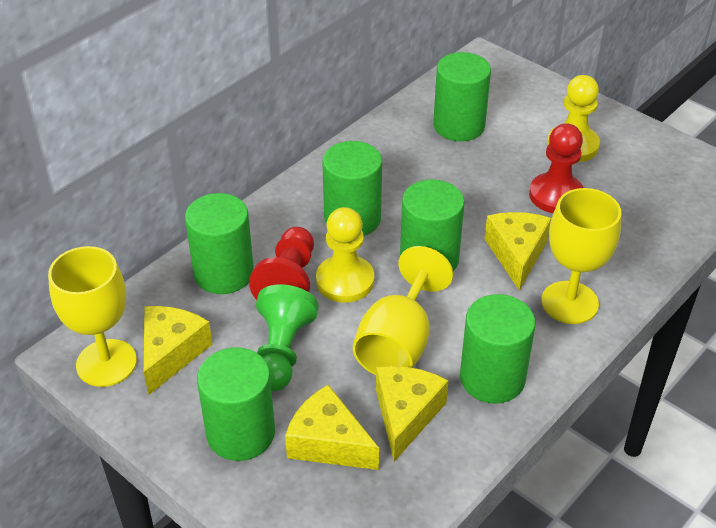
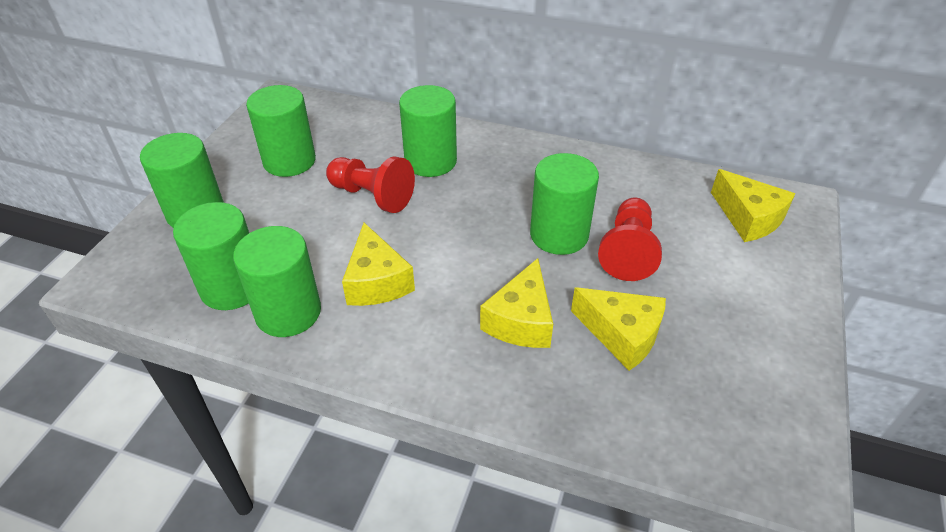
green pawn: [256,284,319,391] = 1 -> none = 0
yellow goblet: [48,246,137,387] [353,246,453,375] [541,188,621,324] = 3 -> none = 0
yellow pawn: [316,207,374,303] [547,75,600,162] = 2 -> none = 0

